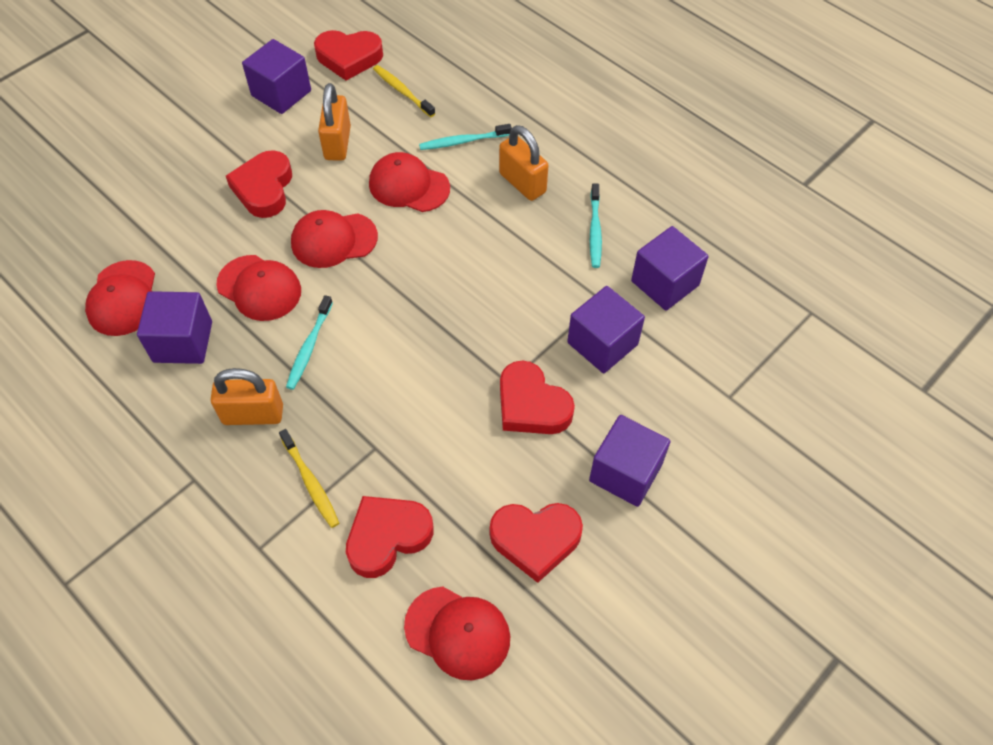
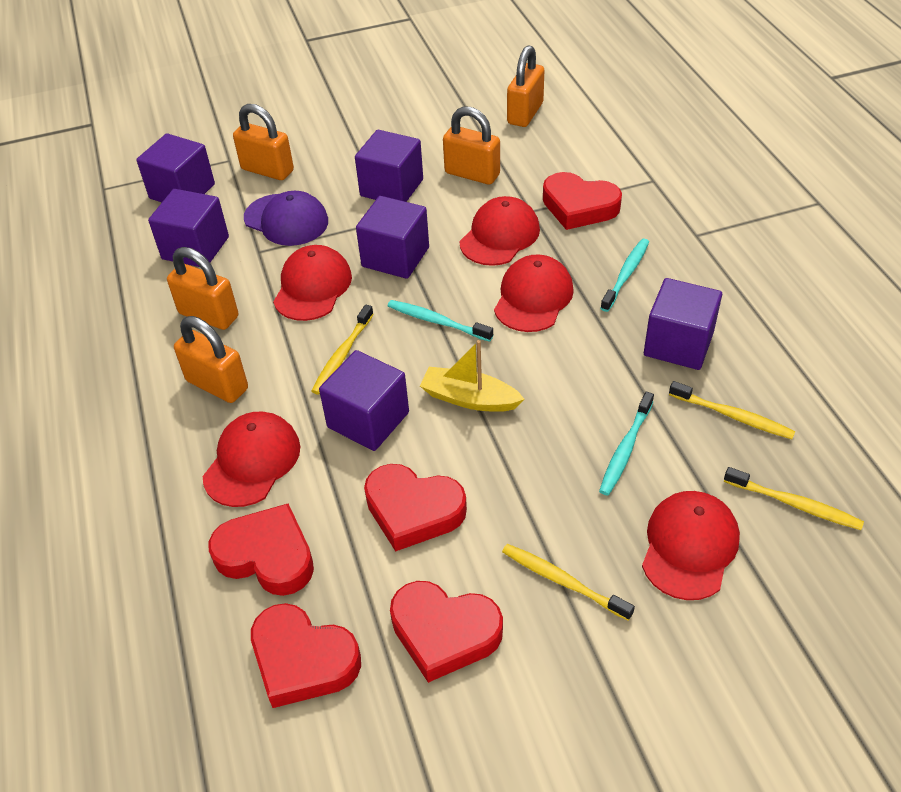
orange padlock: [211,368,283,425] [318,83,351,161] [499,125,549,201] = 3 -> [167,247,238,330] [174,316,248,403] [233,104,294,180] [443,106,500,185] [507,45,544,127] = 5
purple cap: none = 0 -> [244,191,328,246] = 1
purple cube: [137,291,212,364] [242,39,311,114] [567,286,645,373] [589,415,671,507] [631,226,709,311] = 5 -> [136,133,215,202] [148,189,229,267] [319,350,409,451] [355,130,423,202] [356,196,429,279] [644,278,722,370] = 6
yellow boat: none = 0 -> [420,340,525,412] = 1
yellow toothbrush: [279,429,339,528] [373,65,435,117] = 2 -> [311,305,374,395] [502,544,635,621] [669,381,795,439] [724,467,864,530] = 4

